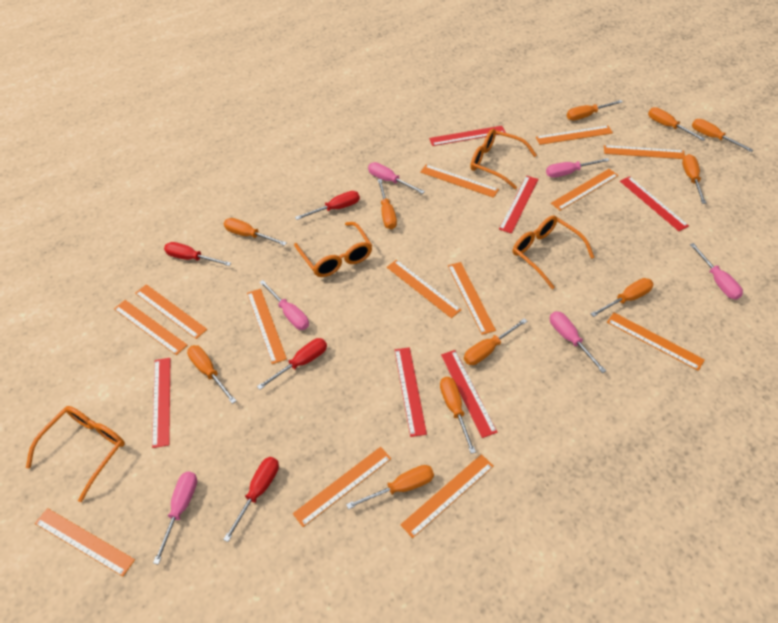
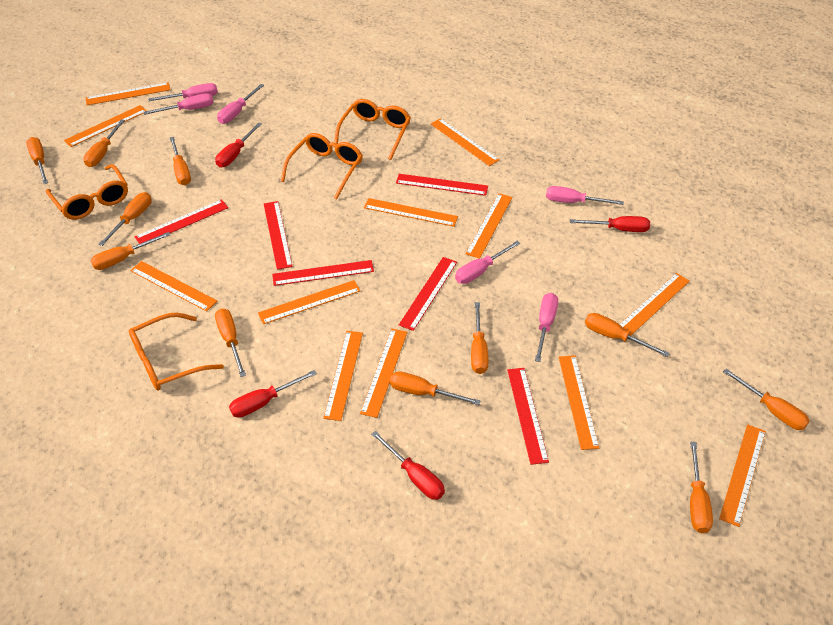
orange ruler: [35,508,135,576] [114,300,188,355] [135,284,207,339] [247,289,287,364] [293,447,391,527] [387,260,461,318] [400,454,494,538] [420,165,499,198] [448,262,496,335] [536,126,613,145] [551,169,619,211] [604,145,685,159] [607,313,705,371] = 13 -> [64,105,147,147] [86,82,171,105] [130,261,217,311] [258,280,360,324] [323,331,363,421] [360,328,407,418] [364,198,458,227] [431,118,499,166] [465,193,512,259] [559,355,599,450] [620,273,690,336] [719,424,766,527] = 12

